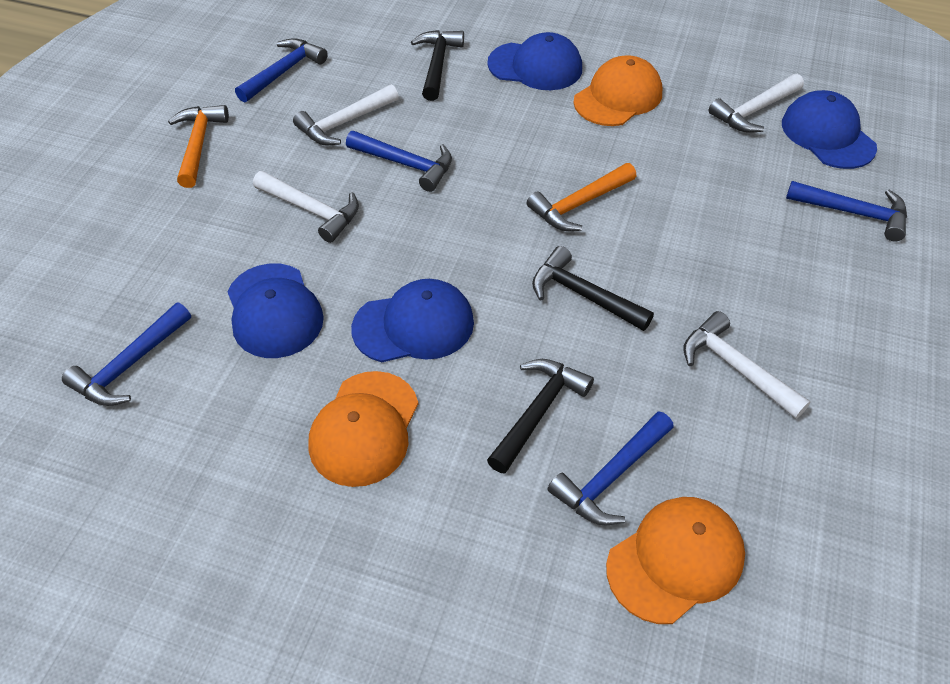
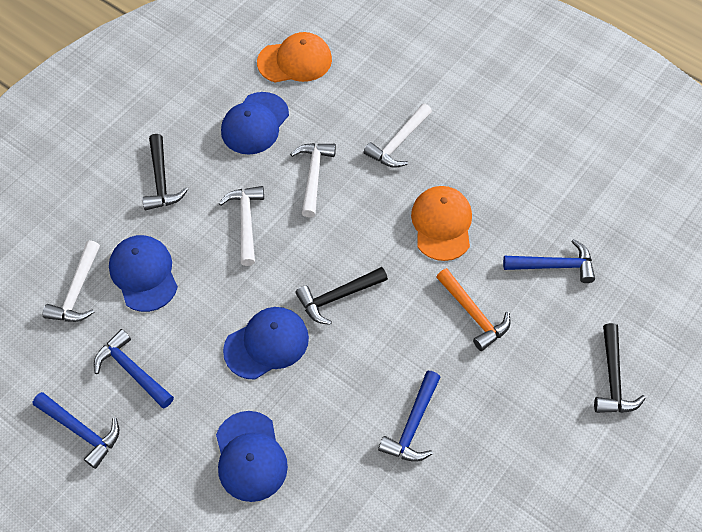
blue hammer: [62,302,191,406] [235,38,328,103] [346,131,452,192] [547,411,674,525] [786,181,907,241] = 5 -> [33,392,119,469] [94,329,174,408] [378,371,441,462] [503,239,595,283] = 4
orange cap: [308,371,418,487] [574,55,662,126] [606,497,745,624] = 3 -> [257,32,332,82] [411,186,472,261] = 2
orange hammer: [168,105,229,188] [527,163,636,231] = 2 -> [436,268,510,351] = 1

